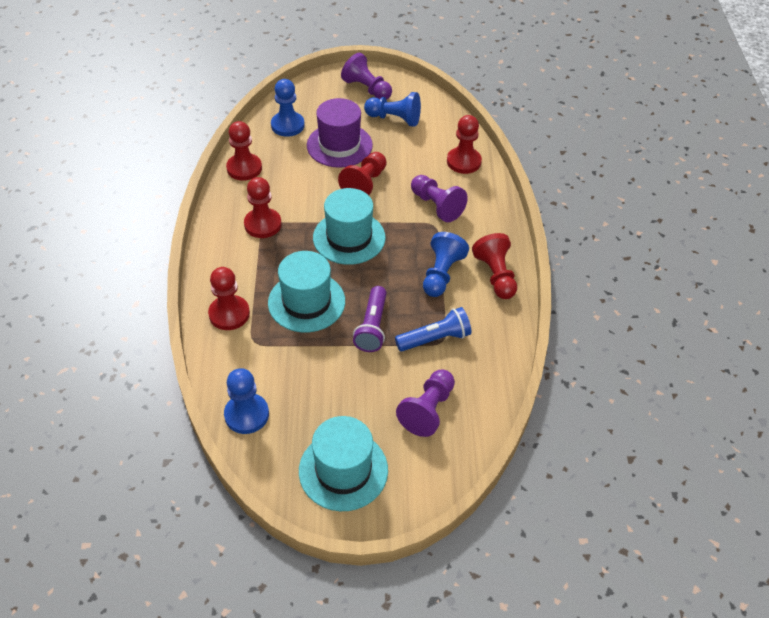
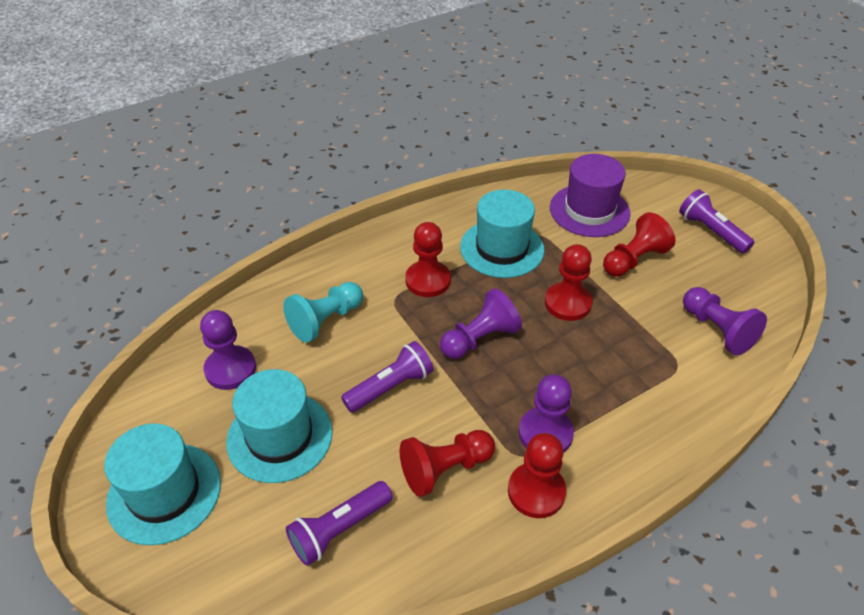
blue flashlight: [395,307,471,352] = 1 -> none = 0
blue pawn: [224,368,269,434] [271,79,305,137] [364,92,421,127] [423,232,469,297] = 4 -> none = 0
purple flashlight: [353,286,387,352] = 1 -> [286,481,393,566] [341,341,434,413] [679,189,754,254] = 3
purple pawn: [341,53,392,100] [396,370,455,437] [411,175,468,222] = 3 -> [200,310,256,390] [440,288,522,359] [519,374,574,453] [683,287,767,355] = 4
red pawn: [208,267,250,330] [226,121,262,181] [244,177,282,238] [338,152,387,195] [447,115,482,174] [472,233,517,299] = 6 -> [400,430,495,497] [405,222,451,297] [508,433,566,518] [545,244,592,321] [603,212,675,277] = 5
turquoise pawn: none = 0 -> [283,282,363,343] = 1

